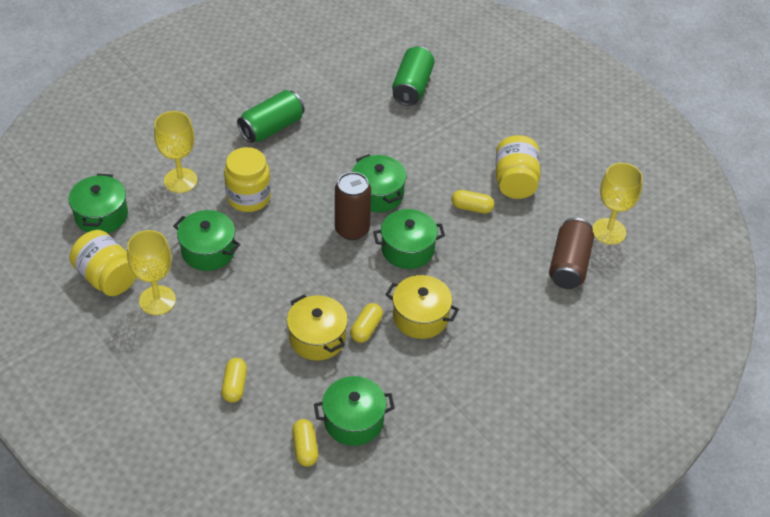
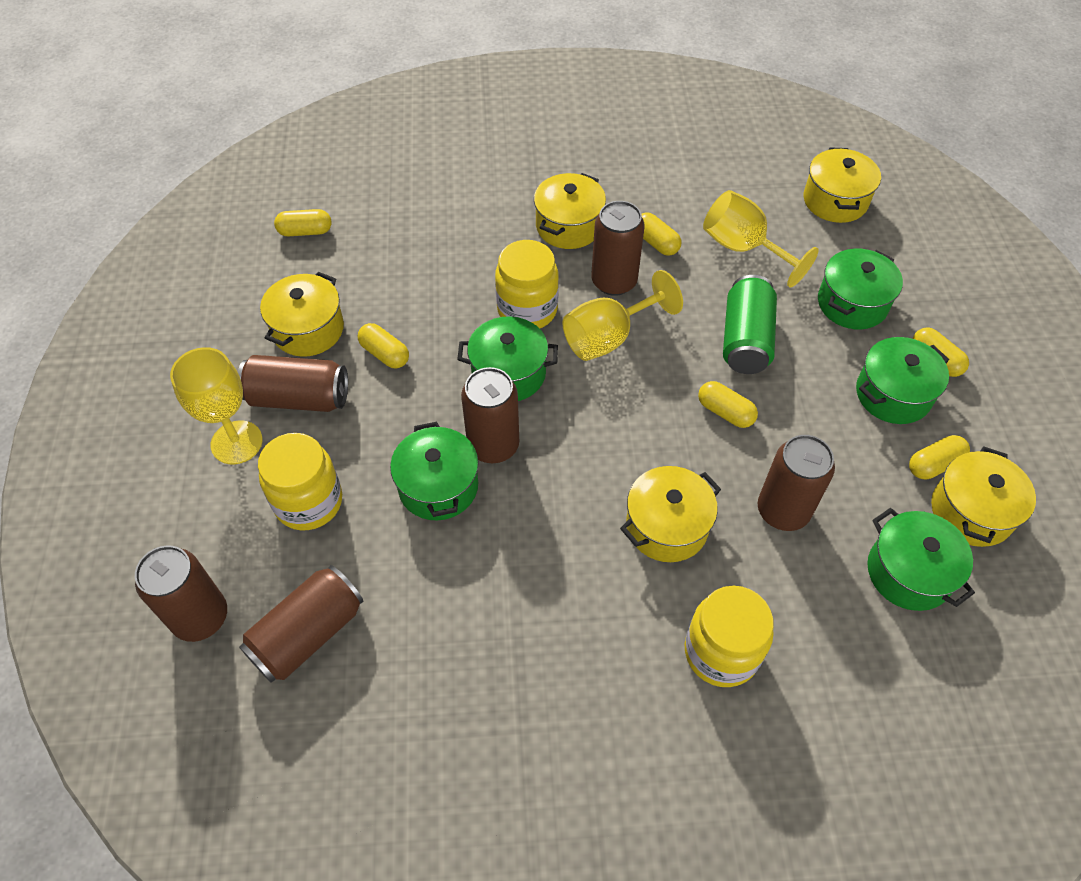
brown can: [335,172,371,240] [549,218,594,289] = 2 -> [135,545,227,642] [238,355,348,412] [239,565,363,683] [461,367,519,463] [591,201,645,296] [758,435,835,531] = 6
green can: [237,90,304,143] [392,46,435,106] = 2 -> [723,275,777,374] = 1
yellow capsule: [221,358,247,403] [292,419,319,467] [350,303,383,343] [452,190,494,214] = 4 -> [274,209,332,236] [358,323,409,368] [642,212,681,256] [698,381,758,428] [909,435,970,479] [913,327,969,377] = 6
yellow pot: [287,294,348,361] [385,275,459,339] = 2 -> [260,272,344,357] [534,173,606,249] [620,466,721,562] [804,147,881,223] [931,446,1036,547] = 5

